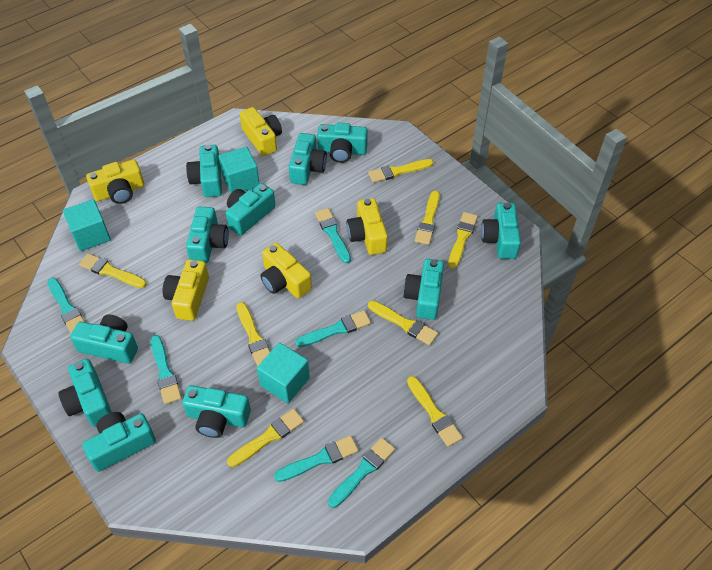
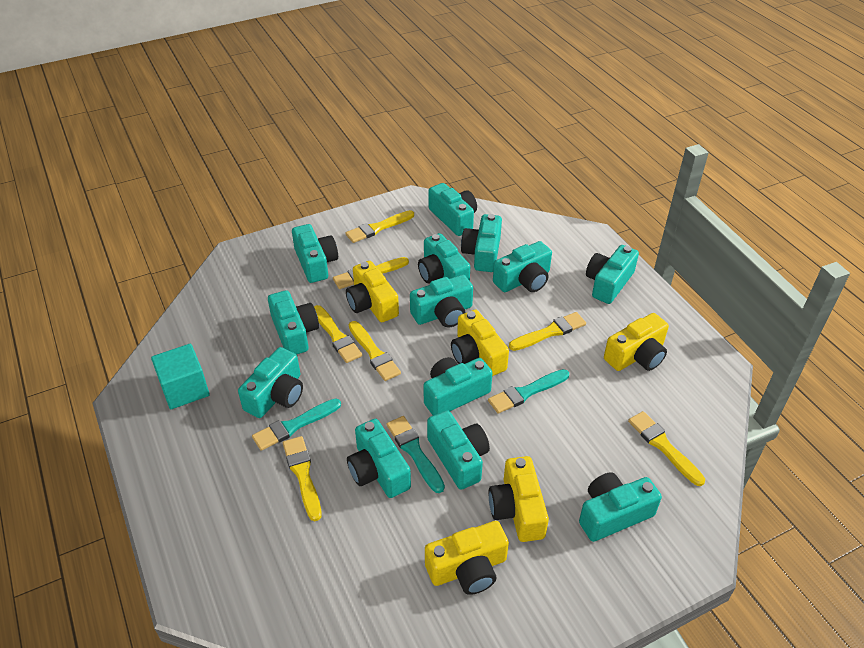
turquoise brush: [47,278,85,334] [151,335,182,404] [274,435,358,482] [295,310,371,347] [315,208,351,264] [328,438,395,508] = 6 -> [252,398,341,451] [387,416,445,493] [488,369,569,414] = 3
turquoise camera: [58,359,112,427] [70,314,138,364] [82,412,156,472] [182,385,251,438] [186,145,222,197] [186,206,229,263] [226,183,276,236] [289,133,327,185] [317,122,368,163] [403,259,444,320] [481,203,521,259] = 11 -> [238,347,303,418] [268,290,319,355] [292,224,338,283] [347,419,411,498] [410,275,473,327] [418,233,470,283] [424,357,492,415] [427,410,490,490] [429,183,477,236] [461,214,502,272] [493,241,552,292] [579,472,662,542] [586,245,639,304] = 13
turquoise cube: [63,199,111,251] [218,147,260,193] [257,343,310,403] = 3 -> [151,344,210,409] = 1
yellow brush: [79,253,146,288] [227,409,304,467] [237,302,270,366] [368,159,433,183] [368,301,438,345] [407,376,463,447] [415,191,440,245] [448,212,478,269] = 8 -> [283,436,322,521] [314,305,362,363] [333,257,409,289] [345,210,414,243] [349,321,401,381] [509,312,586,351] [628,411,705,486] = 7

